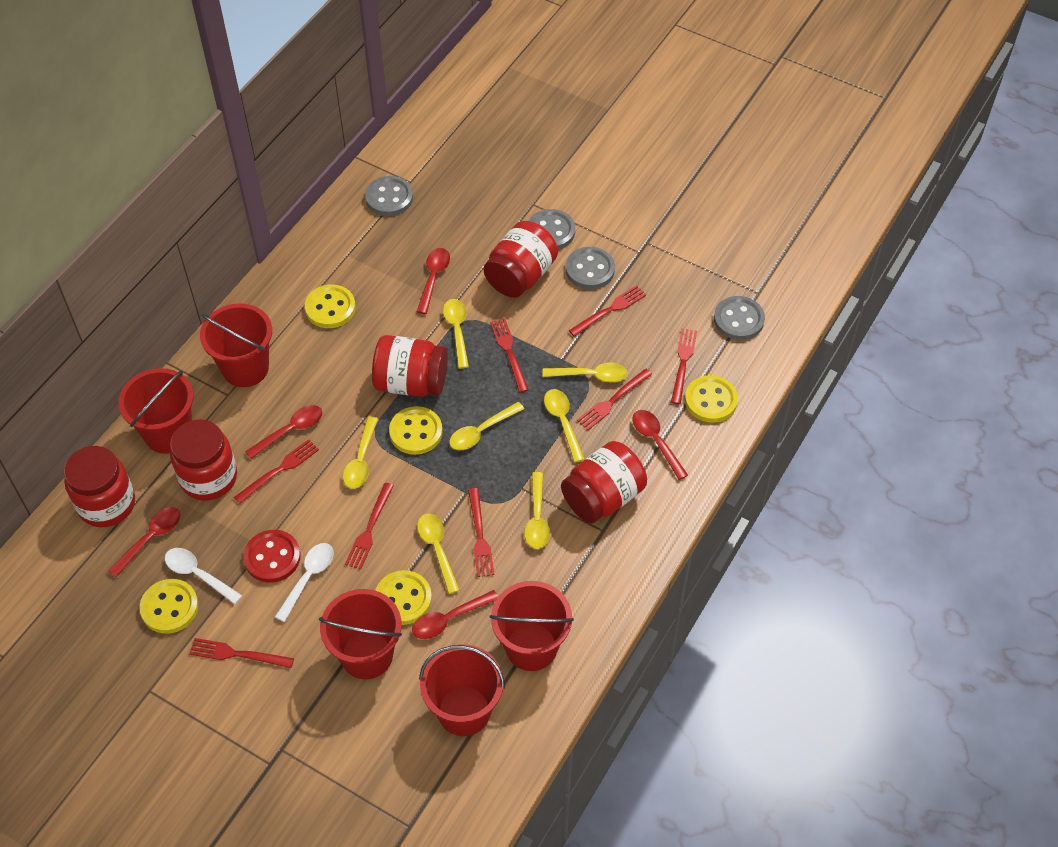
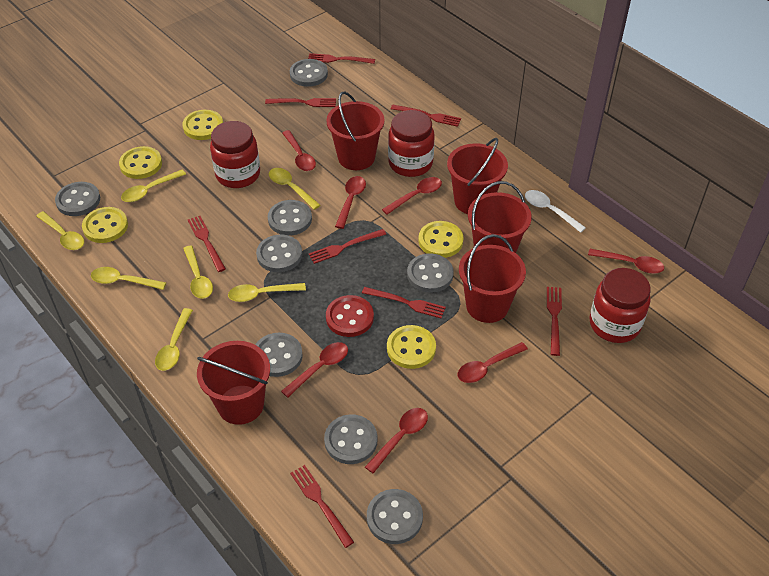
grey button: [365,176,413,216] [529,209,575,250] [566,247,615,289] [714,296,765,340] = 4 -> [55,182,100,216] [255,333,303,377] [256,235,302,272] [268,200,312,236] [290,59,328,87] [324,414,377,464] [367,489,423,544] [407,253,454,293] = 8
red jar: [64,446,135,527] [170,419,237,501] [372,335,448,397] [483,221,558,298] [561,441,647,523] = 5 -> [210,121,260,188] [388,110,435,177] [590,268,651,343] = 3
red spoon: [108,507,180,577] [245,405,322,459] [412,590,498,639] [417,248,450,314] [632,410,688,480] = 5 -> [281,342,348,398] [282,130,316,171] [335,176,366,229] [365,408,428,474] [382,177,442,215] [458,342,528,383] [588,249,664,274] = 7
white spoon: [165,548,242,604] [275,543,334,622] = 2 -> [525,190,586,233] = 1

